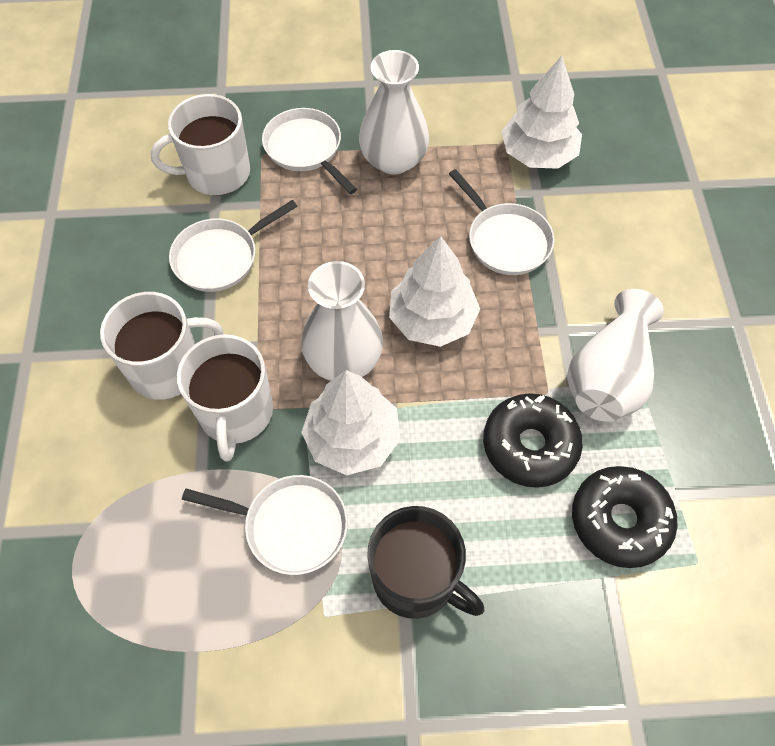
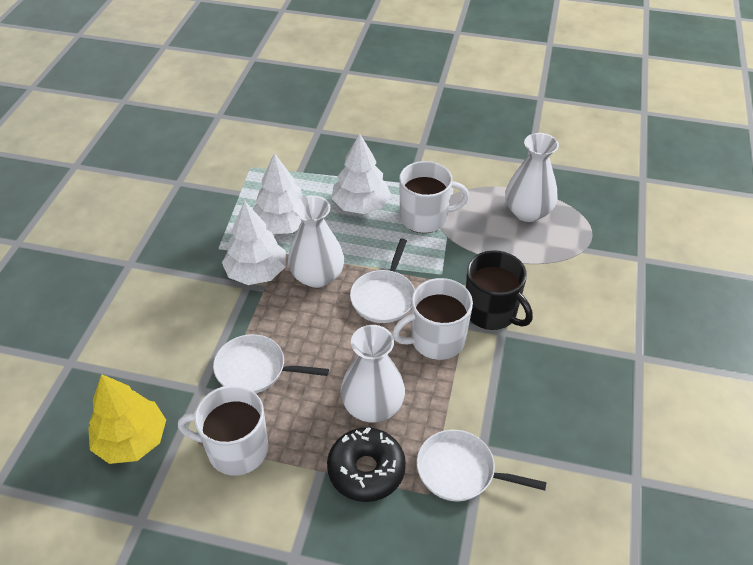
black donut: [483,393,583,488] [572,466,678,568] = 2 -> [327,427,406,502] = 1
white pan: [169,200,298,292] [182,475,348,575] [262,108,357,194] [449,169,555,275] = 4 -> [213,334,329,393] [350,238,415,323] [417,430,547,502] = 3
yellow tree: none = 0 -> [88,374,166,464] = 1

